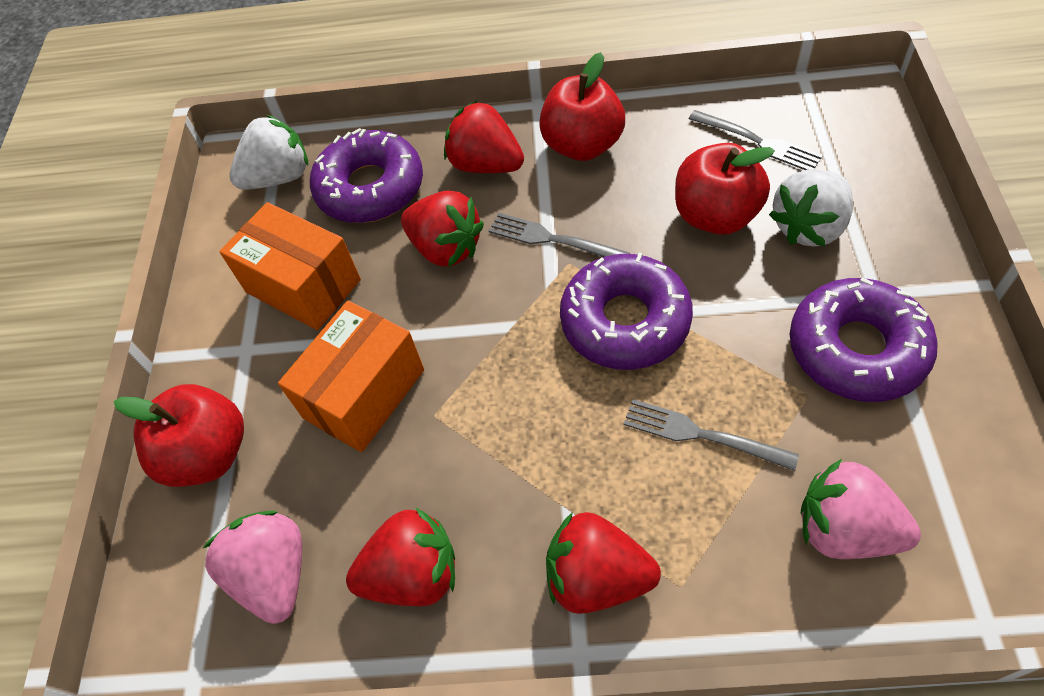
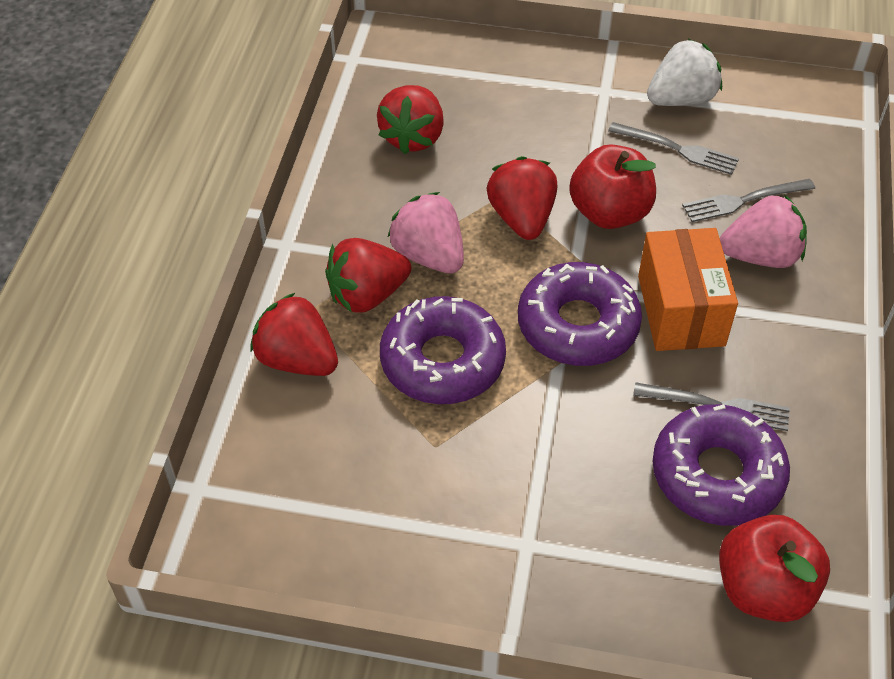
orange box: [219,202,361,330] [278,301,424,452] = 2 -> [638,228,738,351] = 1
red apple: [114,384,244,487] [539,52,625,161] [675,143,775,235] = 3 -> [569,144,656,229] [719,515,830,622] = 2
white strawberry: [229,115,308,190] [769,170,853,247] = 2 -> [647,39,722,106] = 1

